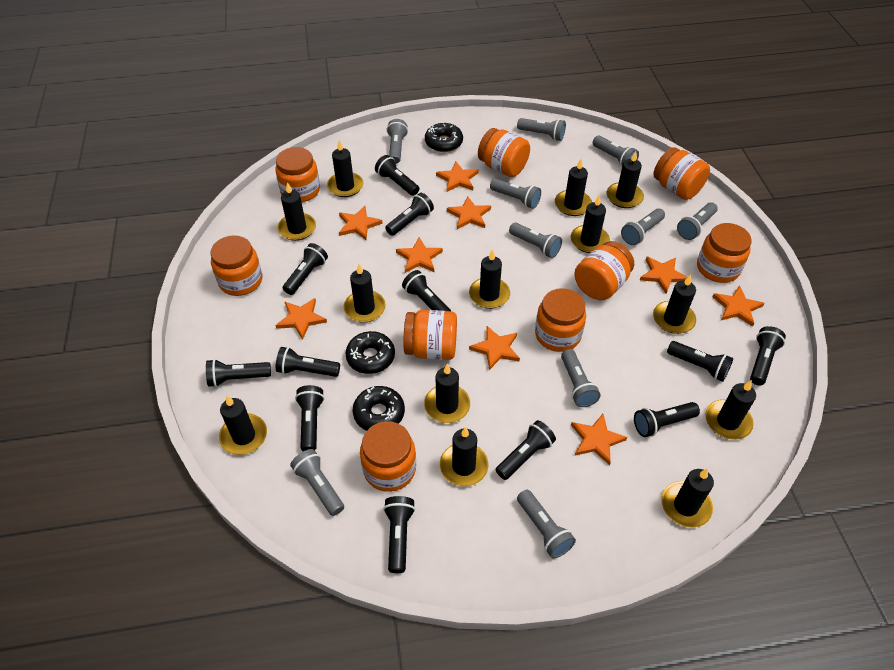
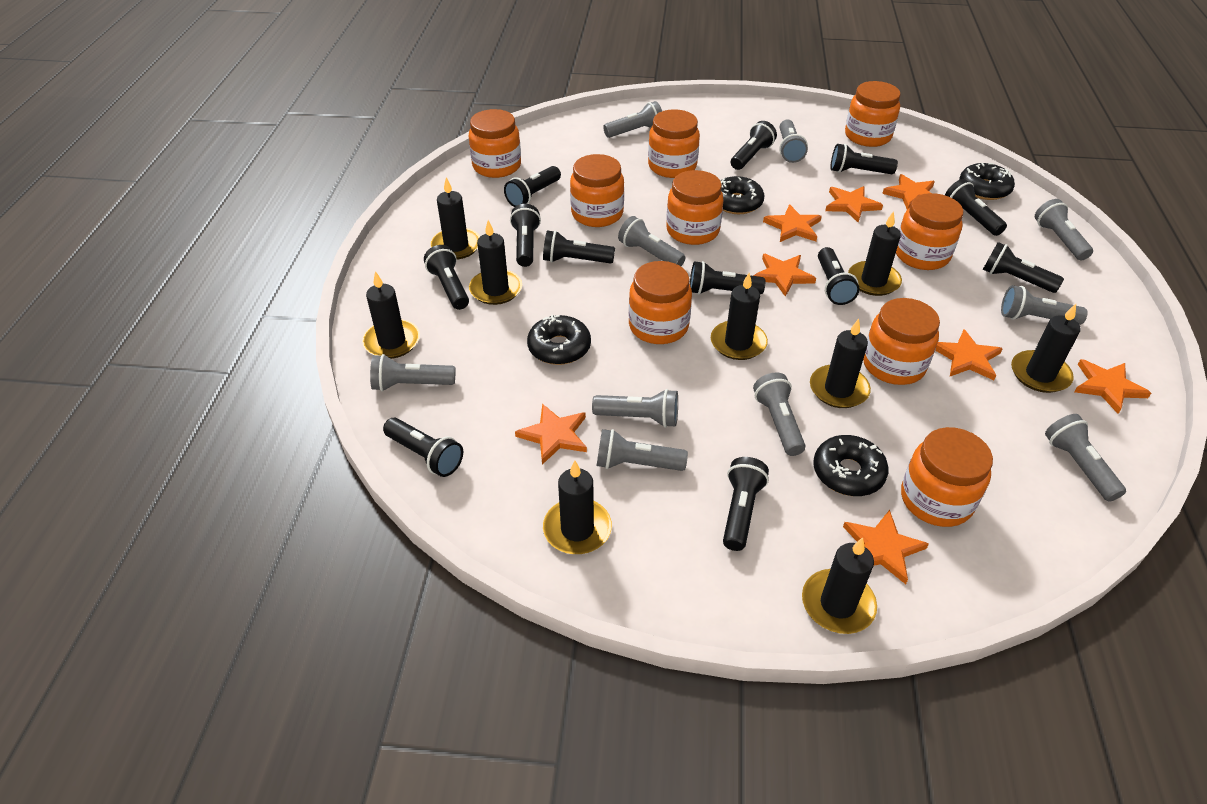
black candle: [219,396,267,455] [277,182,316,241] [327,140,364,197] [344,264,386,323] [424,364,470,423] [440,427,489,486] [469,249,510,309] [555,159,592,216] [571,195,610,253] [607,151,644,208] [653,275,696,334] [661,469,714,528] [705,380,756,440] = 13 -> [362,271,420,359] [430,177,480,260] [469,220,522,305] [543,461,612,554] [711,273,768,360] [802,538,877,634] [810,319,871,408] [848,211,902,296] [1011,304,1081,393] = 9
black donut: [345,331,395,374] [353,386,405,431] [425,123,463,152] = 3 -> [527,315,591,365] [720,176,764,214] [813,435,889,496] [959,163,1015,200] = 4
orange star: [275,298,327,340] [339,206,383,240] [396,237,443,273] [436,162,479,192] [447,196,491,229] [469,326,520,370] [571,414,627,465] [640,257,687,294] [712,285,764,327] = 9 -> [515,404,587,465] [753,254,816,297] [763,204,822,242] [825,186,883,222] [843,510,929,584] [882,174,935,209] [935,329,1003,380] [1074,359,1151,414] = 8

